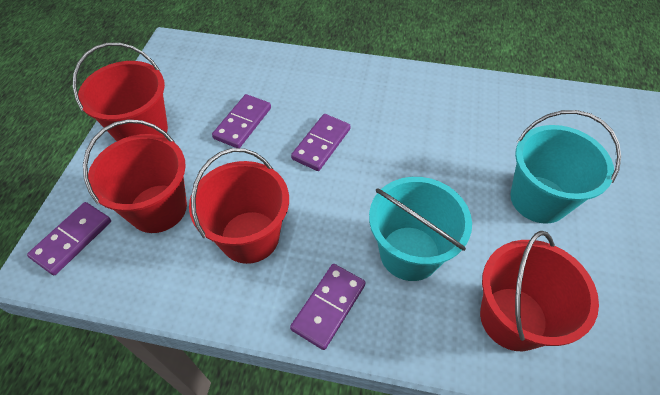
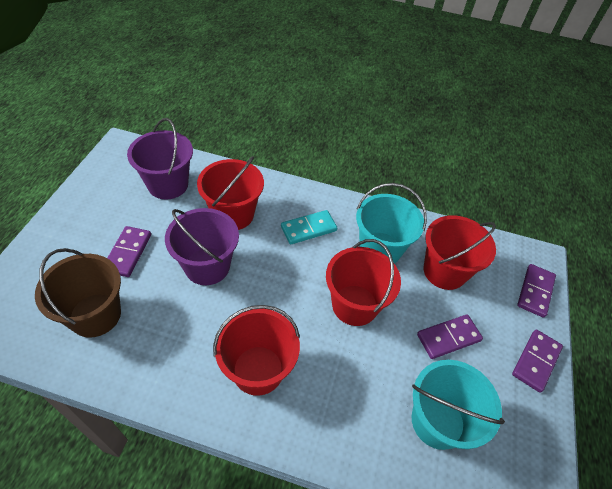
brown bucket: none = 0 -> [35,248,121,338] = 1
purple bucket: none = 0 -> [127,118,193,200] [165,208,239,285] = 2
turquoise domino: none = 0 -> [281,210,337,244] = 1

